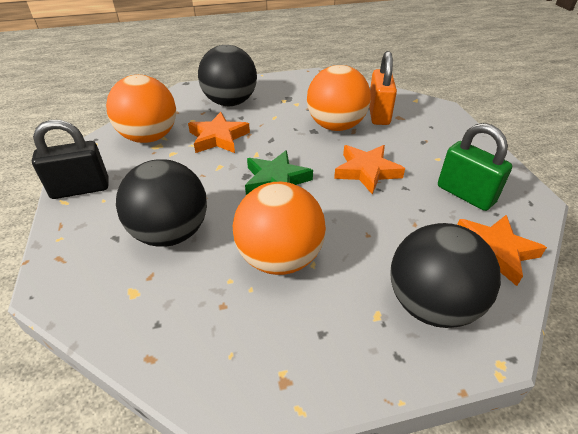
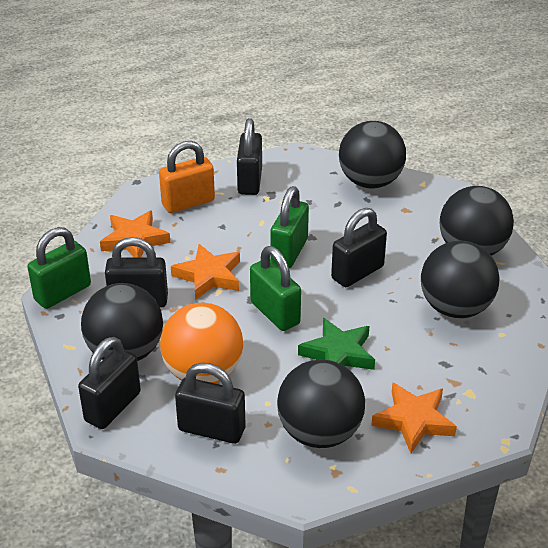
black ball: [116,159,207,247] [198,45,257,106] [390,223,501,328] = 3 -> [81,283,163,361] [277,360,365,448] [339,121,406,189] [421,241,500,318] [440,186,514,256] = 5
black padlock: [32,120,109,199] = 1 -> [78,337,141,429] [105,237,168,308] [175,363,246,444] [237,118,262,195] [331,208,387,287] = 5
green padlock: [438,123,512,211] = 1 -> [27,227,91,309] [250,246,301,331] [270,186,309,268] = 3
orange ball: [106,75,176,143] [233,182,326,275] [307,65,371,131] = 3 -> [160,303,243,383] = 1

